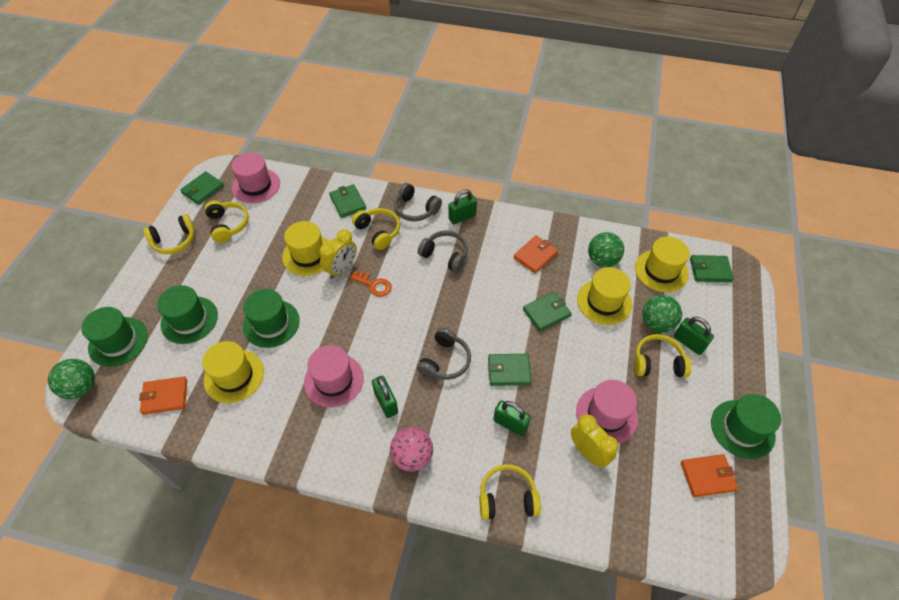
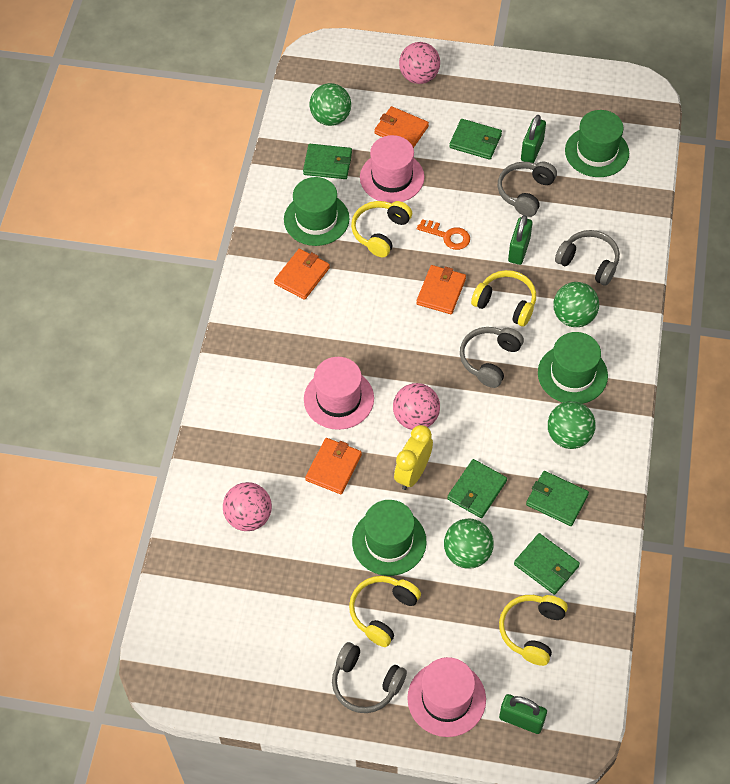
green ball: [48,359,95,399] [588,232,624,267] [642,295,682,333] = 3 -> [309,83,351,126] [444,519,494,569] [548,401,596,449] [553,282,599,327] = 4
green padlock: [372,376,398,418] [449,189,477,224] [493,400,531,436] [674,317,714,355] = 4 -> [499,694,547,734] [508,215,532,265] [521,115,546,163] = 3
grey headphones: [394,183,442,221] [417,327,471,380] [418,230,468,272] = 3 -> [332,642,407,713] [460,327,524,388] [498,161,557,217] [555,230,620,286] = 4
orange wallet: [139,376,187,415] [513,235,558,274] [681,454,738,497] = 3 -> [274,249,330,300] [305,438,362,494] [374,106,429,148] [416,265,466,314] = 4
pink ball: [390,427,433,472] = 1 -> [223,482,272,531] [393,383,440,430] [399,42,440,84] = 3
yellow clock: [319,229,357,279] [571,414,618,467] = 2 -> [394,425,433,490] = 1
yellow hat: [202,341,264,403] [282,221,330,276] [577,267,632,325] [635,237,690,292] = 4 -> none = 0
yellow headphones: [143,214,195,254] [205,201,249,243] [352,208,400,250] [479,464,541,520] [634,334,692,378] = 5 -> [349,576,421,647] [351,201,412,257] [471,270,536,327] [499,595,568,666] = 4

